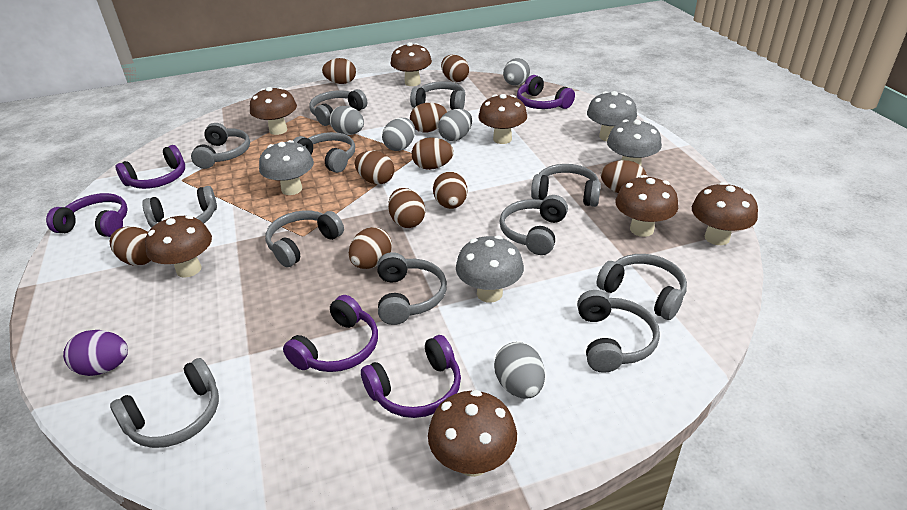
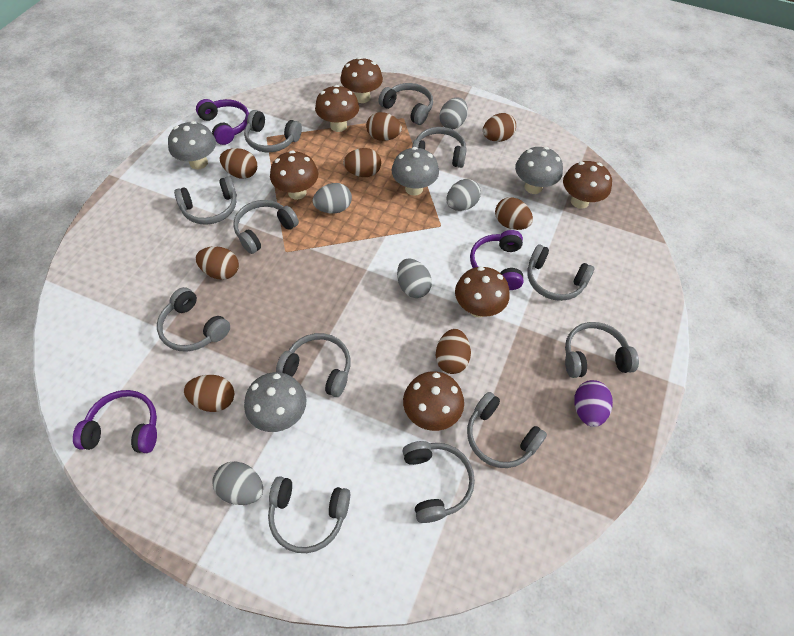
brown egg: [110,227,151,266] [322,58,356,84] [349,227,392,269] [355,151,394,185] [388,188,425,228] [410,103,447,132] [412,137,454,170] [433,172,467,209] [441,55,469,82] [601,160,647,193] = 10 -> [184,375,234,412] [196,246,239,280] [220,148,257,179] [343,148,381,177] [366,112,402,141] [436,329,471,374] [483,113,516,142] [495,197,533,230] = 8
brown mushroom: [145,215,212,278] [250,87,297,135] [390,42,432,86] [428,390,517,477] [478,94,527,144] [615,175,678,237] [692,182,758,245] = 7 -> [270,151,318,200] [315,85,359,132] [340,57,383,103] [403,371,464,431] [455,266,510,318] [563,161,612,209] = 6
purple headphones: [46,193,128,237] [115,145,185,189] [283,295,378,372] [361,335,461,418] [517,75,575,109] = 5 -> [73,390,157,453] [196,99,249,145] [470,230,523,290] = 3

